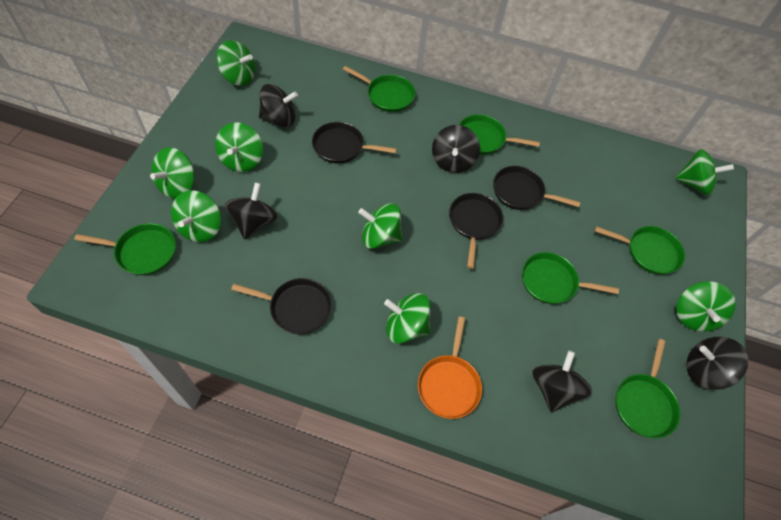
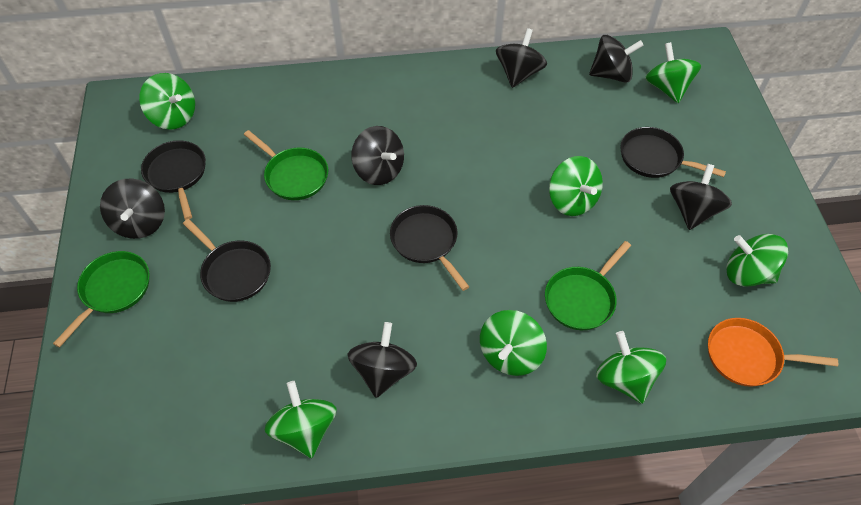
black spinning top: [225,182,278,239] [259,84,298,127] [432,125,480,173] [532,351,592,413] [686,337,748,390] = 5 -> [100,179,165,239] [347,322,417,398] [351,126,404,185] [496,28,547,88] [589,35,644,83] [670,164,732,230] = 6
green pan: [74,223,176,275] [343,66,415,112] [459,114,540,155] [522,252,619,304] [595,226,685,275] [615,339,680,438] = 6 -> [53,251,150,348] [244,130,328,200] [545,241,631,330] = 3
green spinning top: [150,147,195,199] [171,190,221,242] [215,122,263,172] [216,40,256,86] [358,203,403,249] [384,293,431,344] [675,149,734,196] [676,281,736,332] = 8 -> [139,73,195,130] [264,381,337,458] [480,310,547,376] [549,156,603,216] [596,331,666,404] [645,42,701,103] [726,234,788,287] = 7

